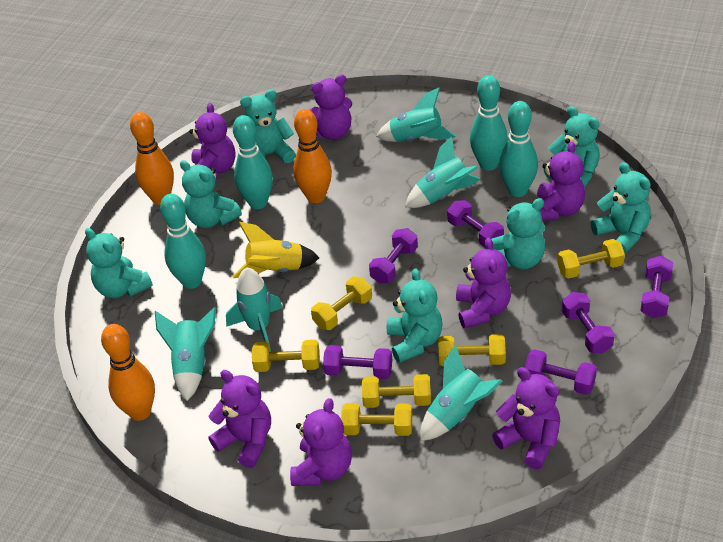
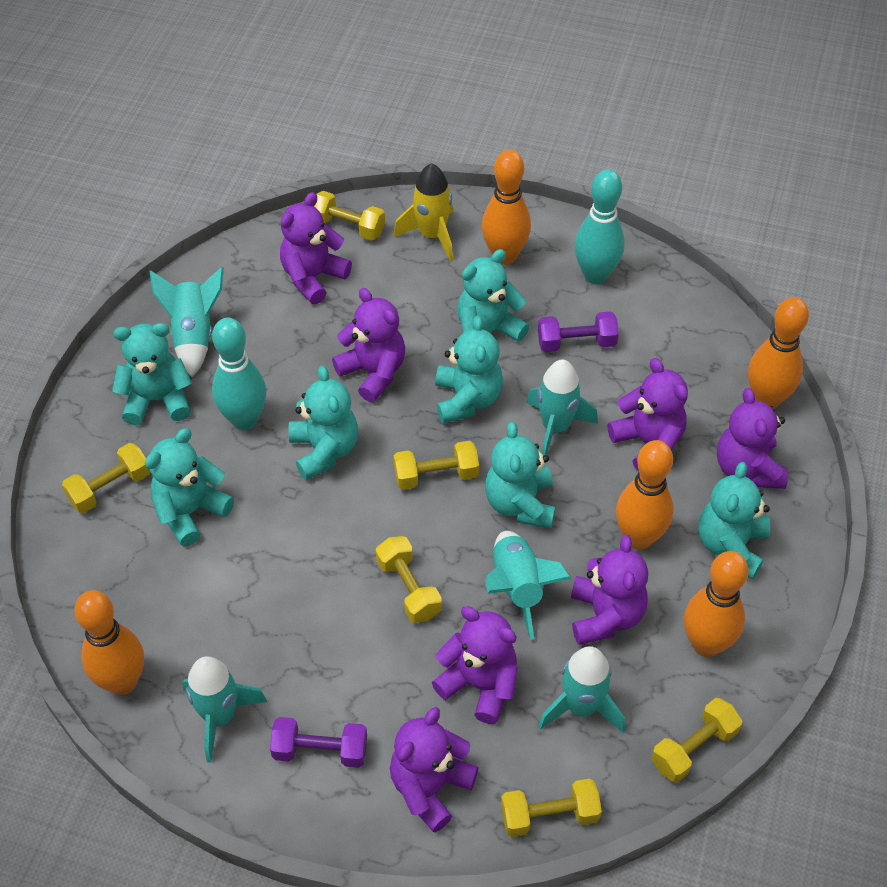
orange bowling pin: [101,324,155,421] [130,112,174,205] [293,109,332,203] = 3 -> [74,590,144,695] [482,150,531,265] [616,440,673,550] [684,551,749,657] [748,297,809,409] = 5
purple dumbbell: [323,345,392,379] [369,228,418,284] [447,200,504,247] [524,349,597,395] [562,292,614,354] [640,256,673,318] = 6 -> [270,717,367,768] [538,312,619,352] = 2
turquoise bowling pin: [160,194,206,289] [233,115,273,209] [470,75,508,170] [499,101,538,197] = 4 -> [212,318,266,430] [574,169,625,284] = 2

